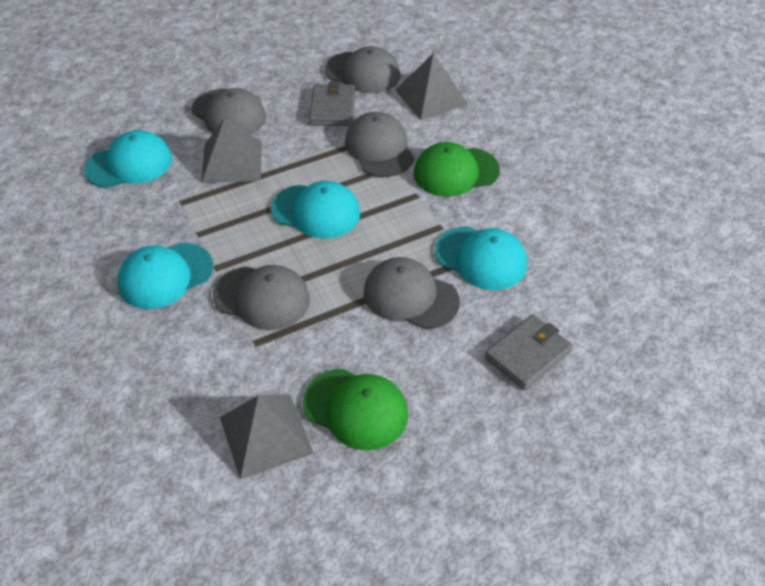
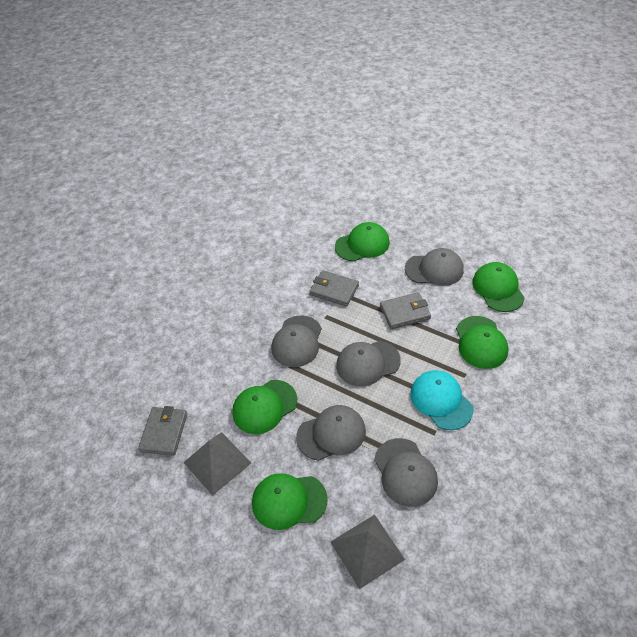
green cap: [303,369,408,450] [414,142,500,197] = 2 -> [232,380,297,434] [252,473,328,530] [335,222,390,261] [456,316,509,369] [472,262,525,312] = 5
grey pyramid: [201,118,262,183] [220,394,314,479] [395,53,468,120] = 3 -> [183,432,251,495] [331,515,405,589] = 2
grey wallet: [309,82,355,126] [485,315,573,390] = 2 -> [138,406,187,456] [310,270,359,307] [380,292,431,329] = 3
turquoise cap: [84,130,172,188] [118,243,213,309] [271,181,360,239] [435,226,527,290] = 4 -> [410,370,474,430] = 1

